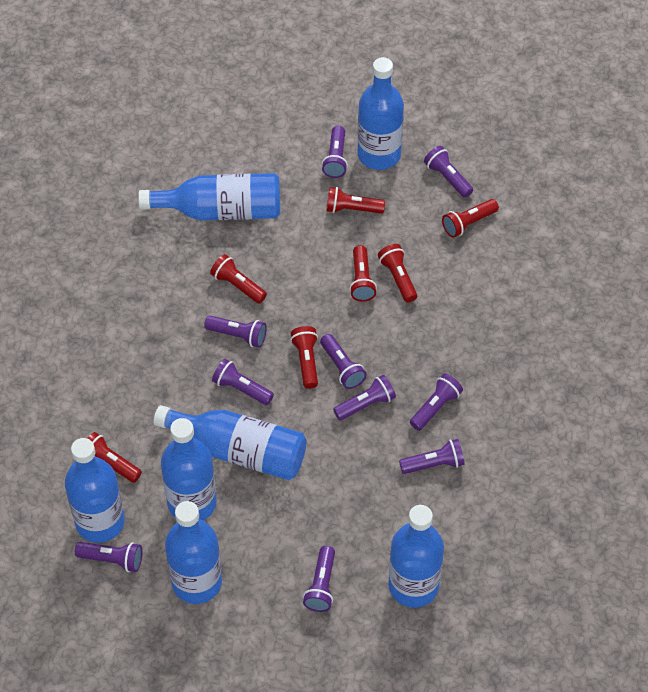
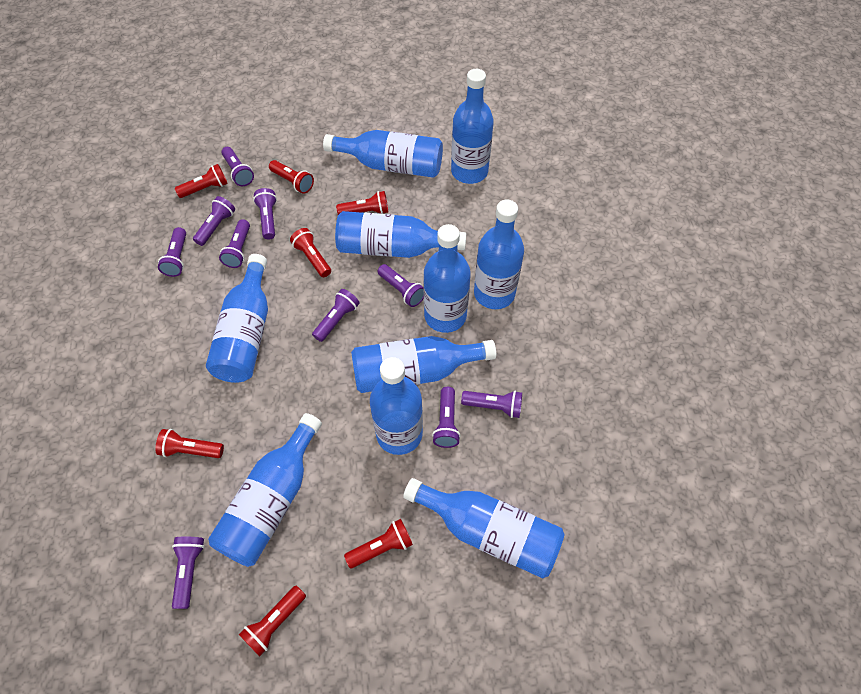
blue bottle: [65,438,125,543] [138,173,280,221] [154,405,306,480] [161,418,217,520] [165,501,222,604] [358,57,404,170] [388,505,444,608] = 7 -> [206,254,268,383] [208,413,322,567] [323,130,443,178] [335,211,466,258] [351,336,496,393] [370,357,423,455] [403,478,564,579] [424,224,471,333] [451,69,494,184] [474,200,524,309] = 10

